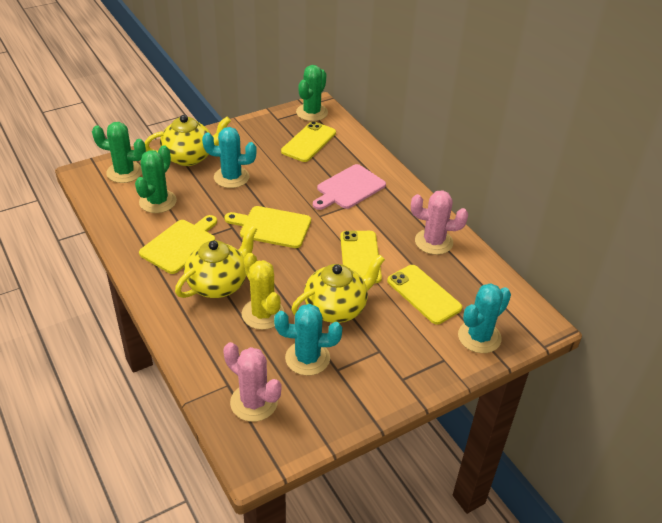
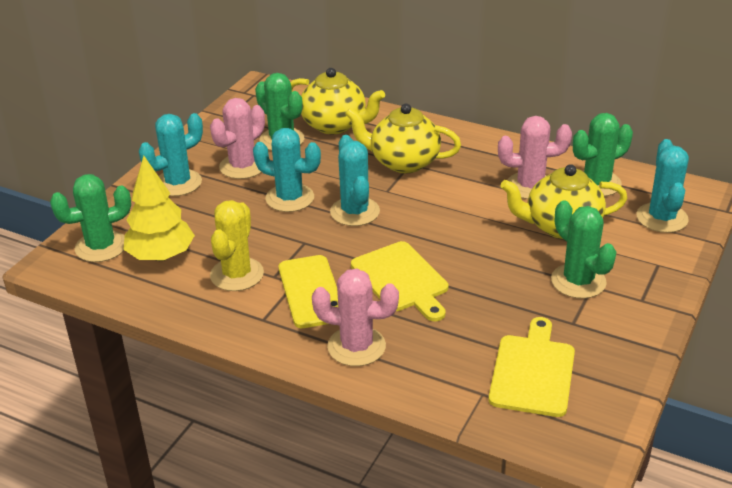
green cactus: [92,122,146,183] [135,145,177,213] [296,65,328,121] = 3 -> [50,174,131,262] [255,73,304,151] [551,201,616,299] [573,113,633,196] = 4
pink cactus: [223,342,282,422] [411,190,468,255] = 2 -> [210,98,265,179] [312,269,399,366] [498,116,572,199] = 3
pink cutting board: [313,164,386,210] = 1 -> none = 0
turquoise cactus: [202,127,257,188] [274,304,342,376] [458,283,511,353] = 3 -> [139,113,203,196] [253,128,321,212] [330,135,380,226] [636,139,689,233] = 4
yellow phone: [281,121,336,162] [340,231,382,283] [387,265,462,324] = 3 -> [279,255,338,328] = 1
yellow tree: none = 0 -> [123,156,195,261] = 1

